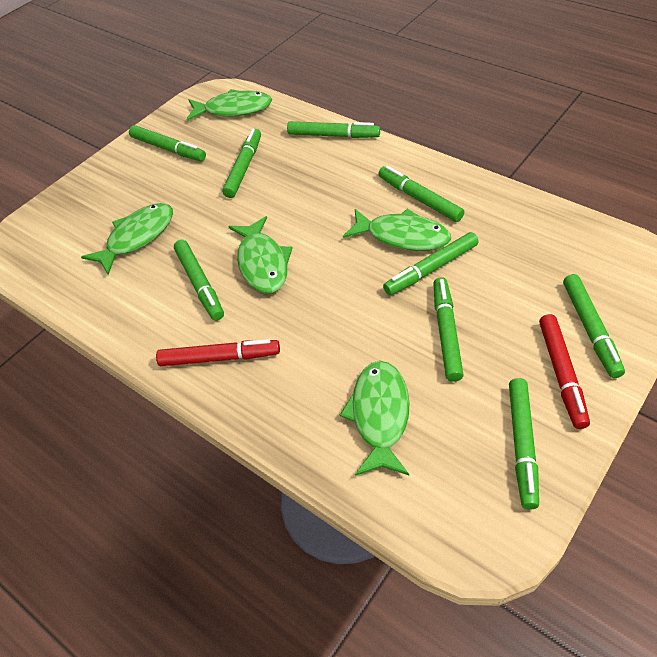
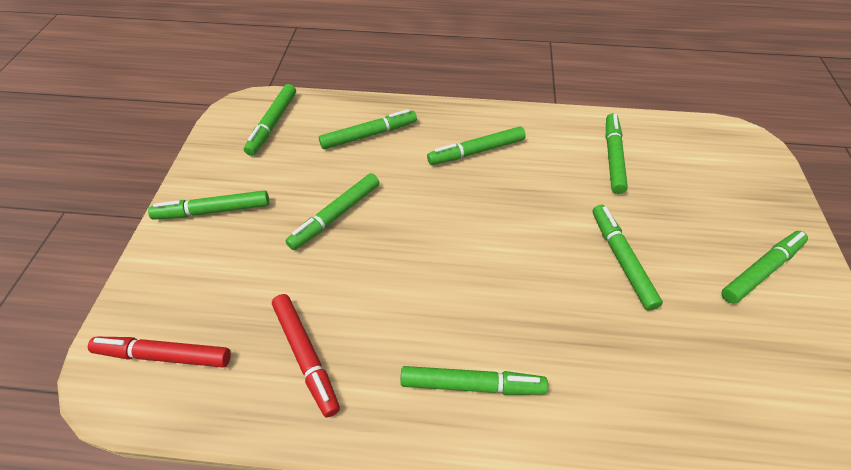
green fish: [81,203,173,275] [187,89,272,121] [228,216,292,293] [340,361,410,476] [343,209,451,251] = 5 -> none = 0

